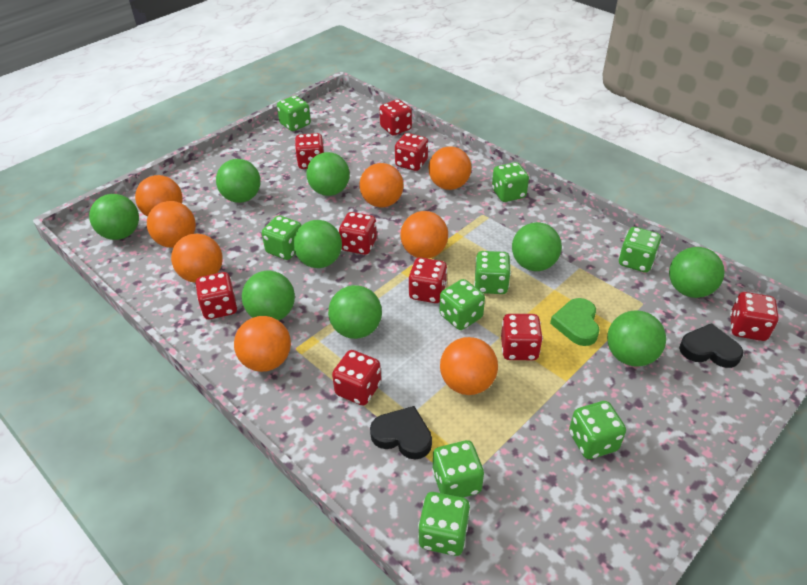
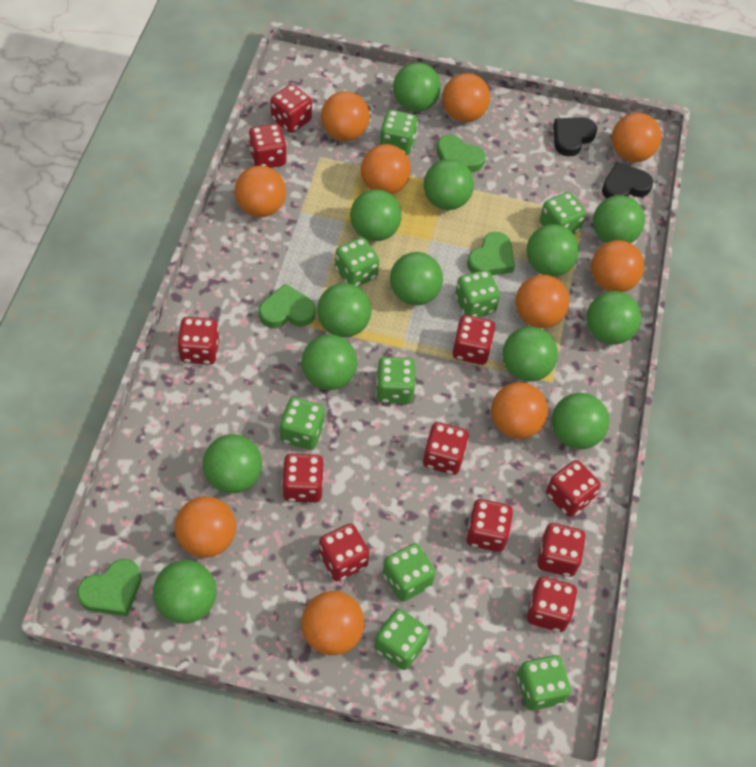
green ball: [89,194,139,240] [216,159,261,203] [242,271,295,321] [293,220,342,268] [306,152,350,196] [328,285,382,339] [512,222,562,271] [607,311,666,367] [669,247,725,298] = 9 -> [153,560,217,624] [203,434,262,493] [301,334,357,390] [317,283,371,337] [350,189,402,241] [390,252,443,305] [393,63,441,112] [424,159,474,210] [502,327,558,382] [527,224,579,277] [552,393,609,449] [587,291,641,345] [593,195,645,243] = 13
green heart: [550,298,599,346] = 1 -> [77,559,141,616] [259,284,316,328] [436,135,486,172] [467,232,515,275] = 4
orange ball: [135,175,183,217] [147,201,196,248] [171,233,223,283] [234,316,291,372] [359,163,404,207] [400,211,448,259] [428,146,472,190] [440,337,498,395] = 8 -> [175,496,236,558] [235,166,286,217] [301,591,365,655] [321,91,370,141] [361,144,411,194] [442,73,490,122] [491,382,548,439] [515,275,569,328] [591,240,644,292] [612,113,661,162] = 10
red dice: [195,272,237,320] [295,133,324,169] [332,350,381,406] [339,212,377,255] [379,99,412,135] [395,133,428,171] [408,257,447,303] [501,314,543,360] [730,292,779,341] = 9 -> [177,317,219,365] [249,124,287,168] [270,84,312,133] [282,454,324,503] [319,524,369,581] [423,422,469,475] [452,315,495,365] [466,499,513,552] [527,577,577,632] [537,523,586,577] [546,460,600,517] = 11

